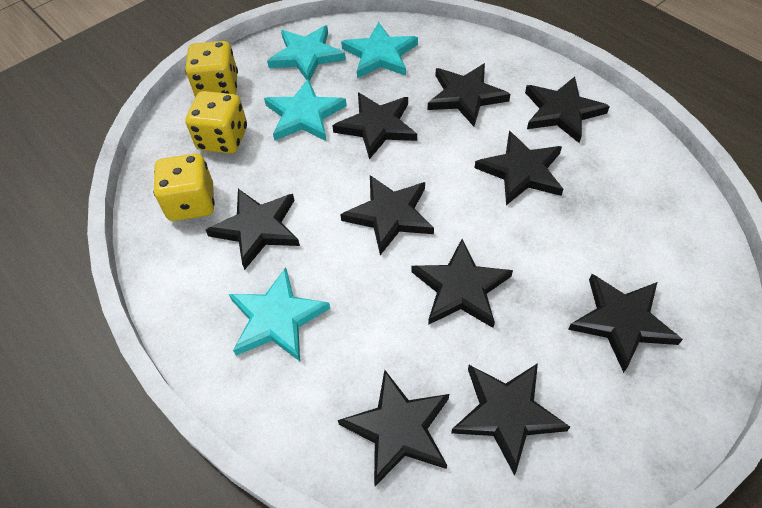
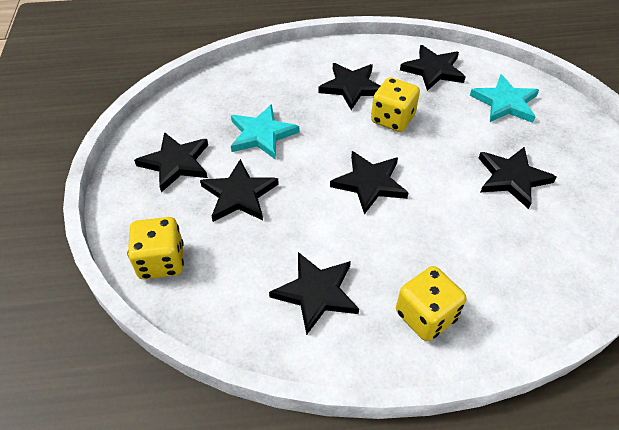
black star: [206,189,300,270] [332,92,417,160] [338,370,449,486] [340,175,434,255] [411,239,513,328] [428,63,510,126] [451,363,570,475] [475,131,563,205] [525,77,610,143] [568,274,683,373] = 10 -> [134,132,208,192] [200,159,279,222] [269,252,359,335] [318,63,381,110] [330,151,408,214] [400,45,465,91] [479,147,556,209] = 7
turquoise star: [229,267,330,361] [264,79,347,141] [267,26,346,81] [341,22,418,78] = 4 -> [231,104,299,159] [470,74,539,123] = 2

